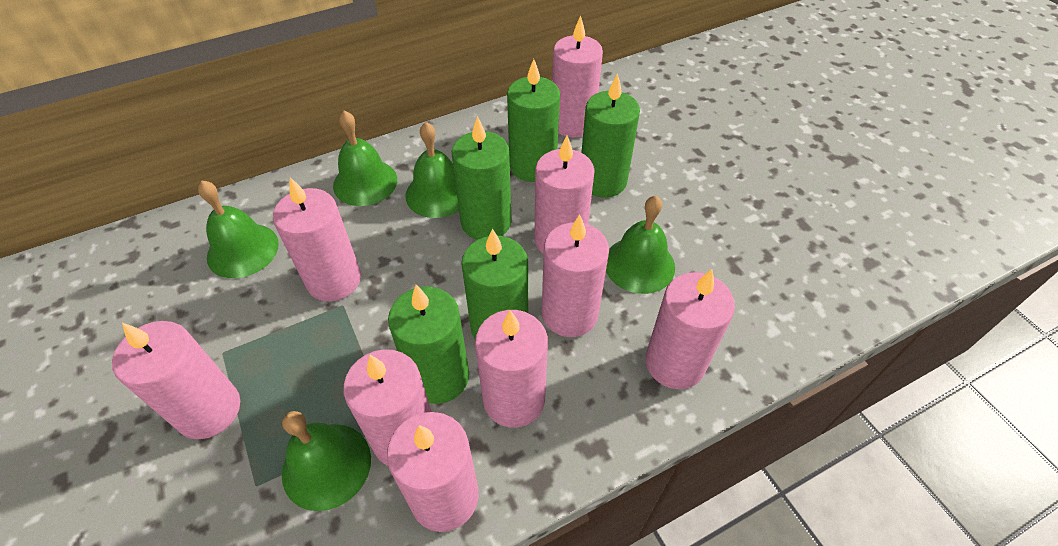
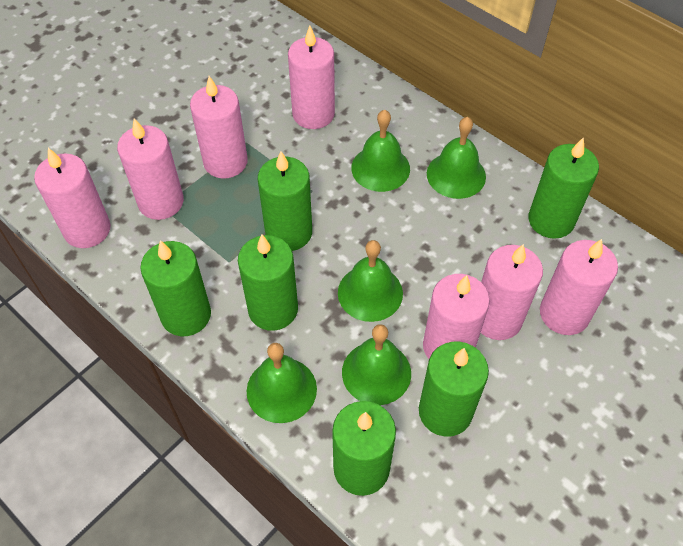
green candle: [388,285,469,404] [452,116,512,240] [461,228,528,339] [507,59,560,182] [581,73,640,197] = 5 -> [140,240,211,336] [238,235,298,331] [258,151,312,251] [332,401,396,496] [419,342,489,437] [528,137,599,239] = 6
pink candle: [112,321,240,439] [273,178,361,302] [343,349,432,466] [387,412,479,532] [475,310,548,428] [535,135,595,253] [542,214,609,337] [552,15,603,137] [645,269,735,389] = 9 -> [34,148,111,248] [117,118,184,220] [190,76,248,178] [288,26,335,129] [423,274,490,359] [481,244,543,340] [540,239,618,335] = 7

